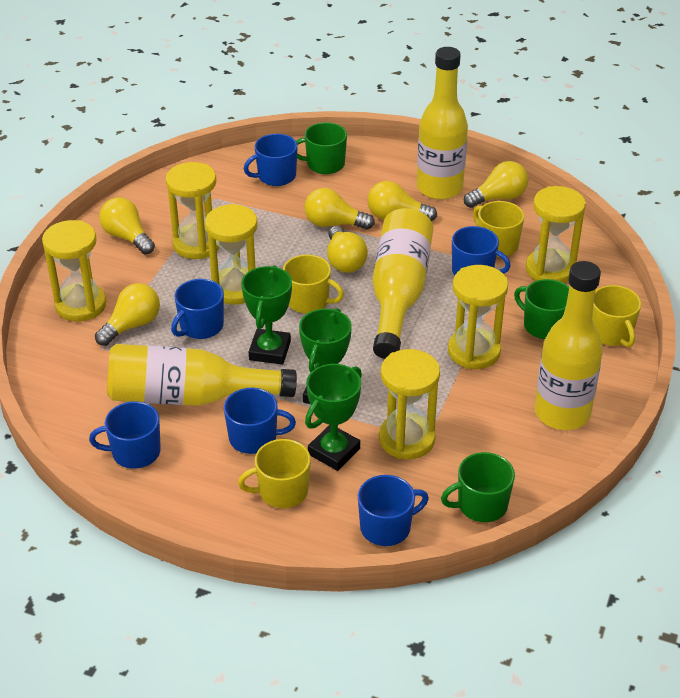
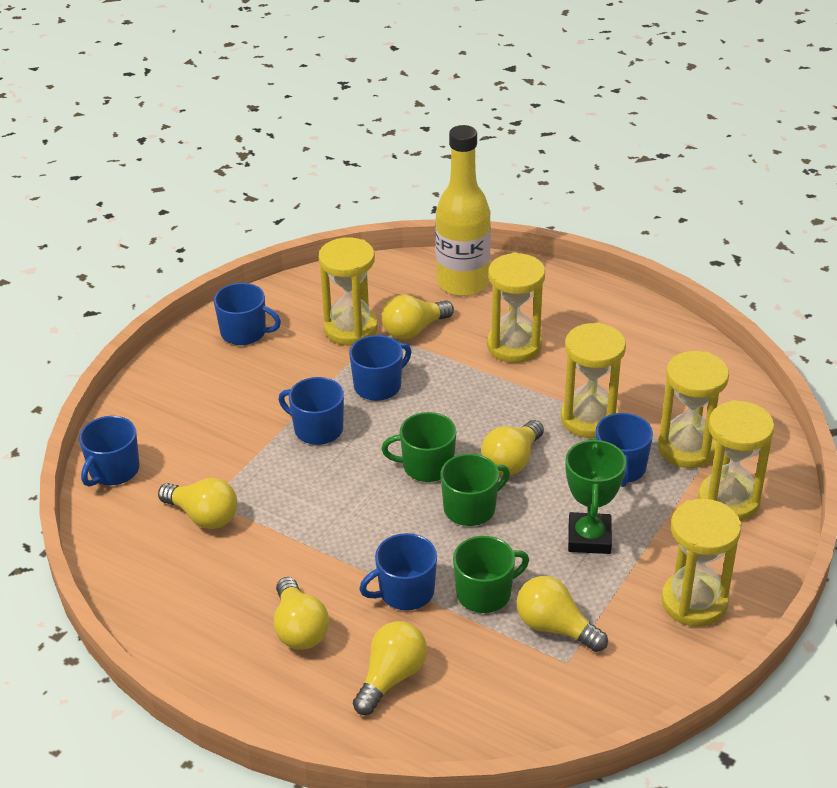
green trophy: [241,265,292,365] [299,308,351,404] [305,364,362,471] = 3 -> [565,438,626,554] = 1
yellow bottle: [107,344,297,406] [373,208,433,359] [417,47,468,200] [534,261,603,430] = 4 -> [435,125,491,296] = 1
yellow mug: [238,439,311,508] [283,255,344,314] [473,201,524,257] [592,285,641,347] = 4 -> none = 0

